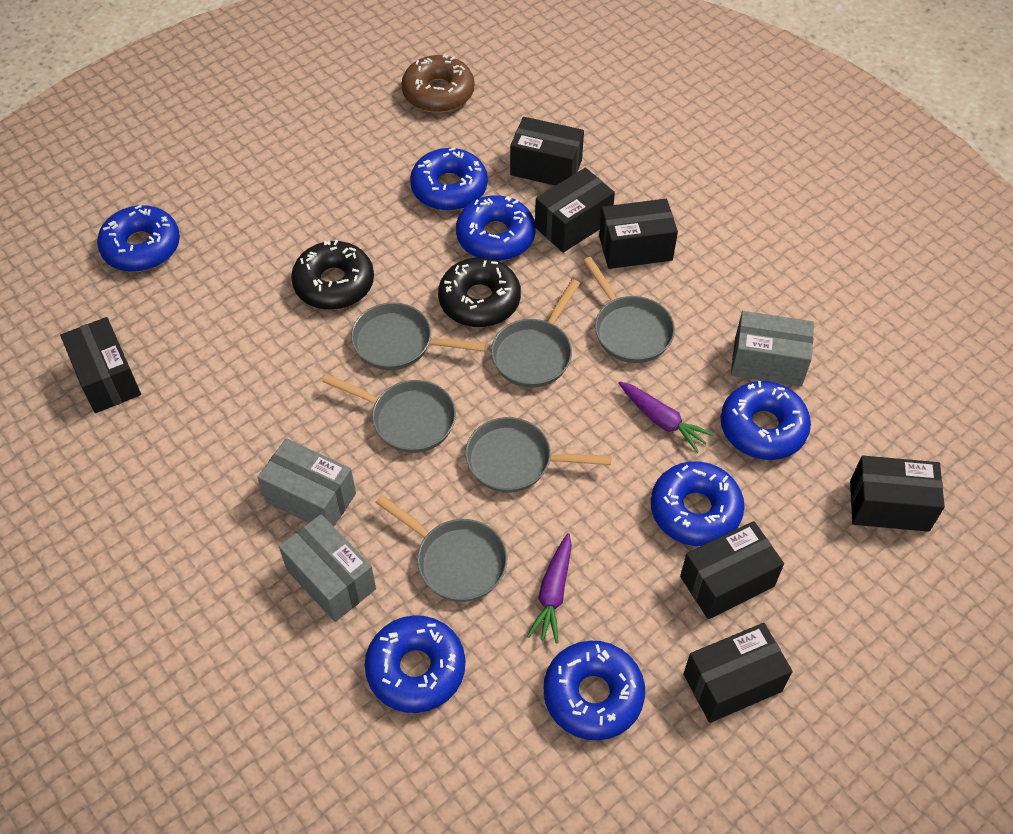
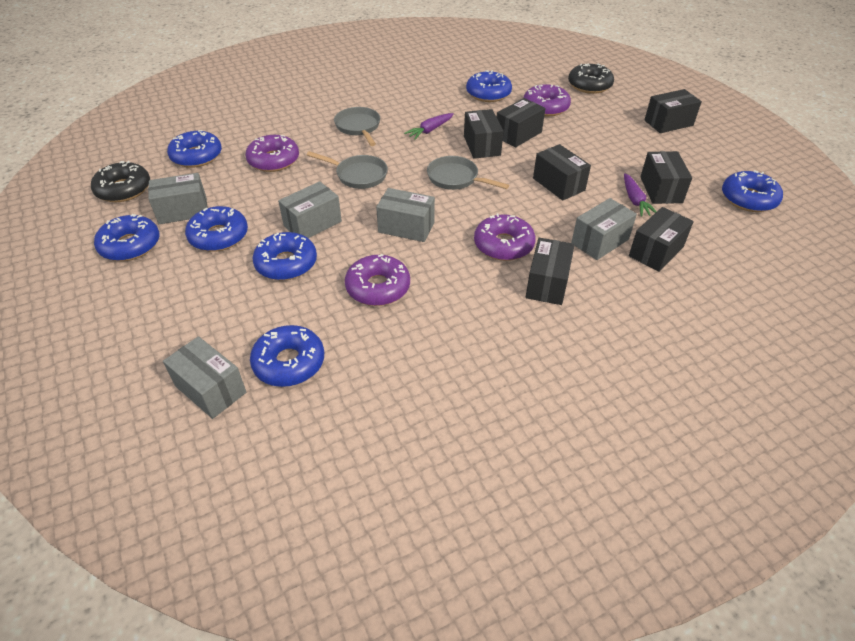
brown donut: [401,54,475,113] = 1 -> none = 0
grey box: [257,438,356,526] [279,514,376,622] [731,311,814,387] = 3 -> [148,173,208,224] [163,336,246,419] [278,181,342,238] [376,188,435,242] [571,198,637,260] = 5
grey pan: [322,374,456,453] [351,303,486,370] [375,495,507,602] [465,417,612,493] [491,279,580,388] [583,257,675,363] = 6 -> [307,151,388,189] [334,107,380,146] [427,156,509,190] = 3
purple donut: none = 0 -> [245,135,299,172] [345,254,410,306] [474,213,536,261] [524,84,571,116] = 4

